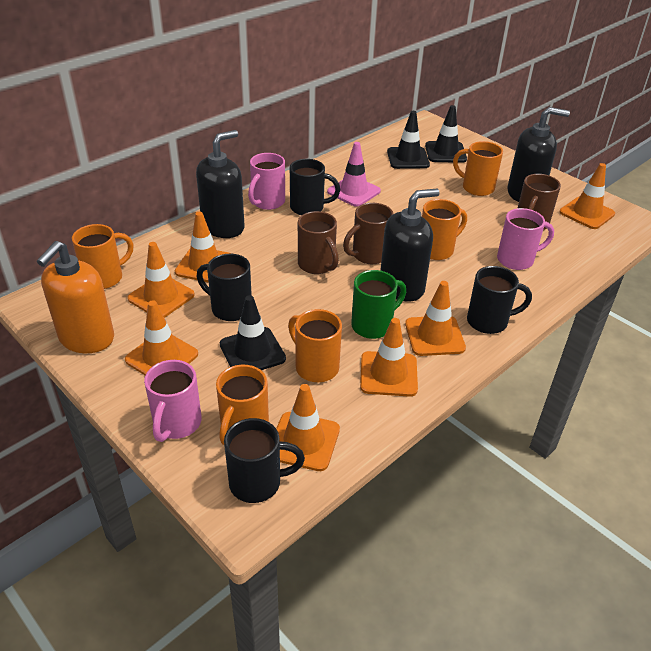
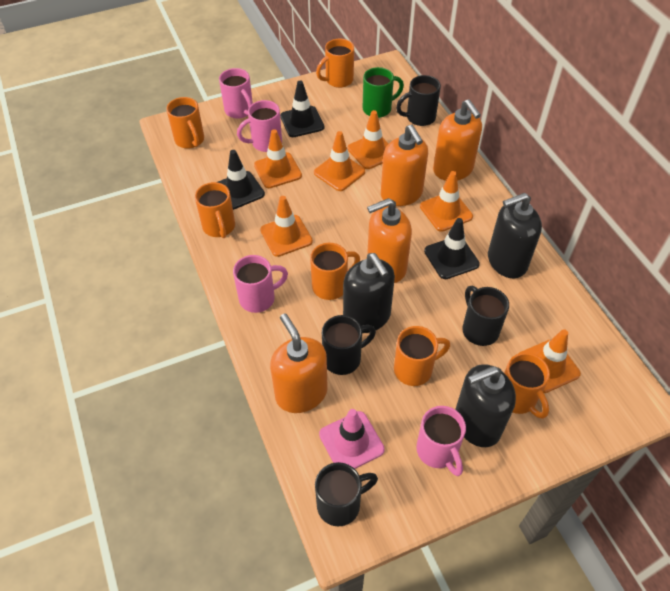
brown mug: [298,211,339,274] [343,203,393,264] [518,174,561,230] = 3 -> none = 0
orange mug: [72,224,133,289] [216,365,269,445] [288,309,342,382] [422,199,467,260] [453,141,503,196] = 5 -> [166,97,204,149] [195,182,235,238] [310,243,360,300] [316,39,354,88] [394,326,450,386] [504,353,550,419] = 6
orange soap dispenser: [37,241,114,353] = 1 -> [270,314,328,413] [367,198,412,283] [381,125,428,206] [433,99,482,181] = 4
orange traffic cone: [125,300,198,375] [128,242,195,318] [175,212,231,283] [276,384,340,471] [360,318,418,397] [405,281,466,356] [559,163,615,229] = 7 -> [254,129,302,188] [260,196,313,257] [314,131,365,191] [348,110,389,169] [420,171,473,232] [518,329,581,393] = 6
pink mug: [144,360,202,442] [248,153,285,210] [497,208,554,270] = 3 -> [219,68,253,119] [233,255,288,313] [237,100,282,152] [416,406,466,476] = 4

